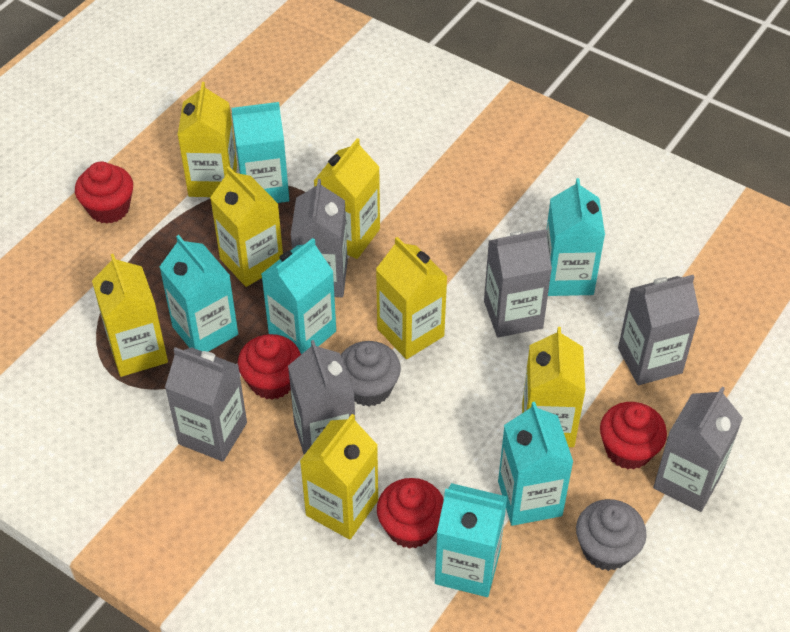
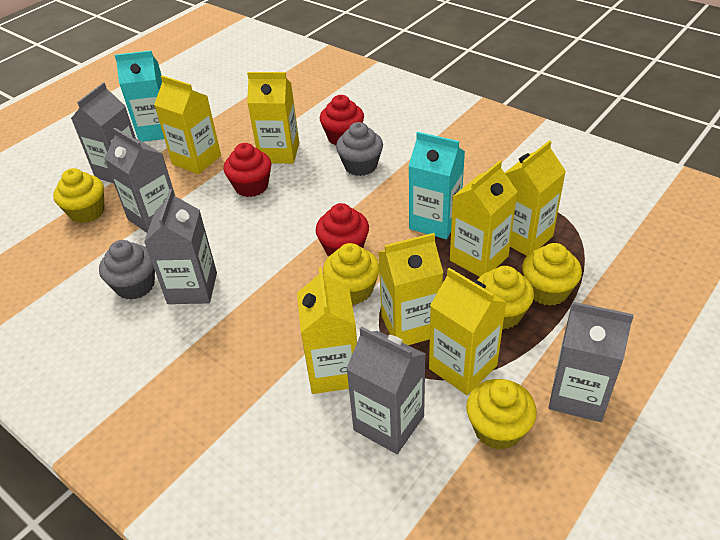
grey carton: [165,347,247,462] [288,340,355,455] [291,179,348,297] [484,229,552,337] [618,275,700,385] [653,387,743,512] = 6 -> [71,82,136,183] [104,128,175,233] [144,189,217,304] [346,327,426,454] [549,302,634,422] = 5
red cupcake: [75,161,133,224] [238,334,301,400] [377,478,444,549] [600,402,667,470] = 4 -> [223,143,272,197] [316,203,369,256] [320,95,364,145] = 3
turquoise carton: [160,235,238,352] [231,102,289,203] [261,238,336,354] [435,483,507,597] [498,402,573,526] [547,178,605,296] = 6 -> [115,51,164,142] [409,132,465,239] = 2
yellow cupcake: none = 0 -> [53,168,104,223] [323,243,379,305] [466,379,537,450] [477,266,534,329] [522,243,582,306] = 5

